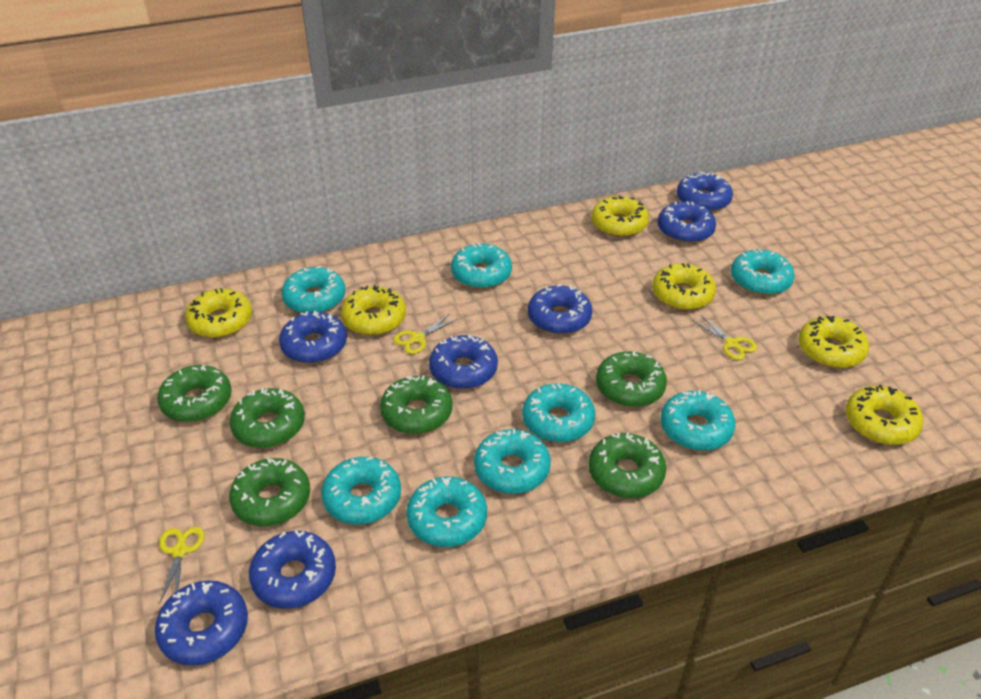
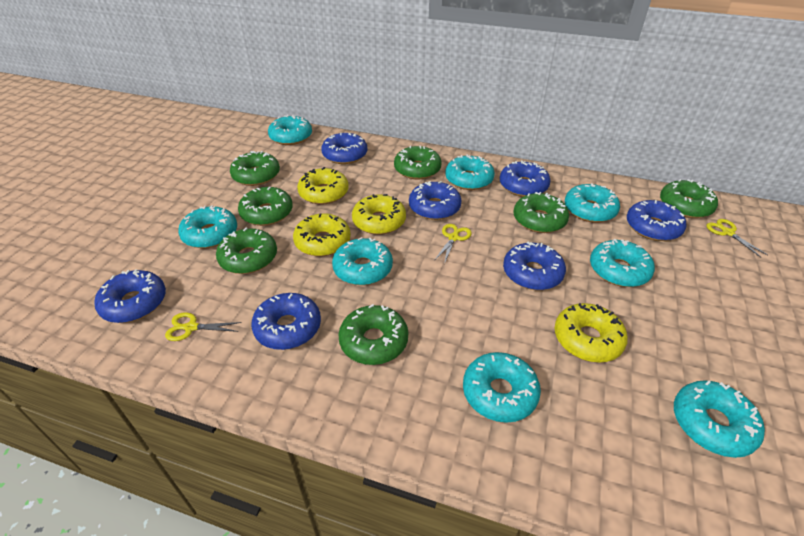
green donut: [157,365,232,422] [229,458,310,526] [230,388,305,448] [380,375,453,434] [589,433,666,498] [596,351,667,407] = 6 -> [216,228,277,274] [230,151,280,186] [238,186,293,226] [338,304,408,365] [394,146,442,180] [513,192,569,233] [660,179,718,218] = 7
yellow donut: [185,288,252,338] [341,285,406,336] [591,195,649,237] [652,263,716,310] [798,315,869,368] [846,385,923,445] = 6 -> [293,214,351,256] [297,167,349,205] [352,194,406,235] [555,303,628,363] = 4

